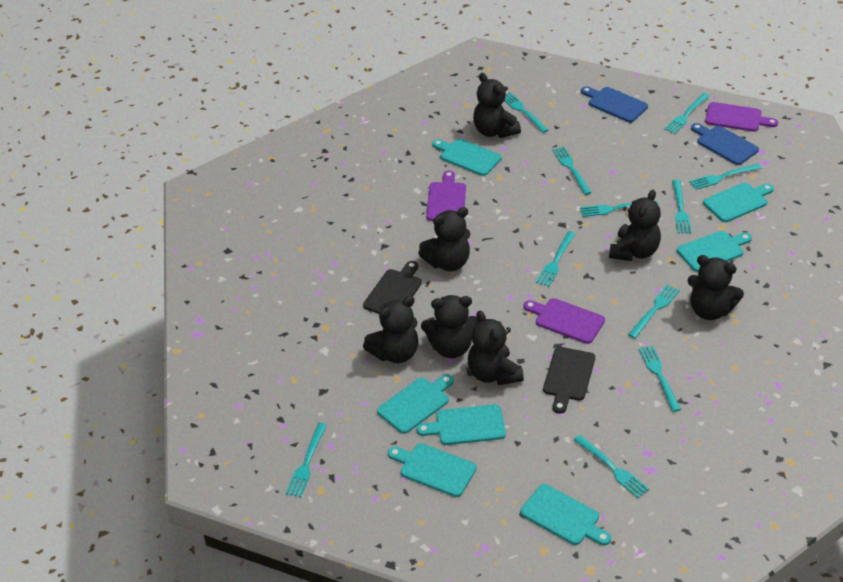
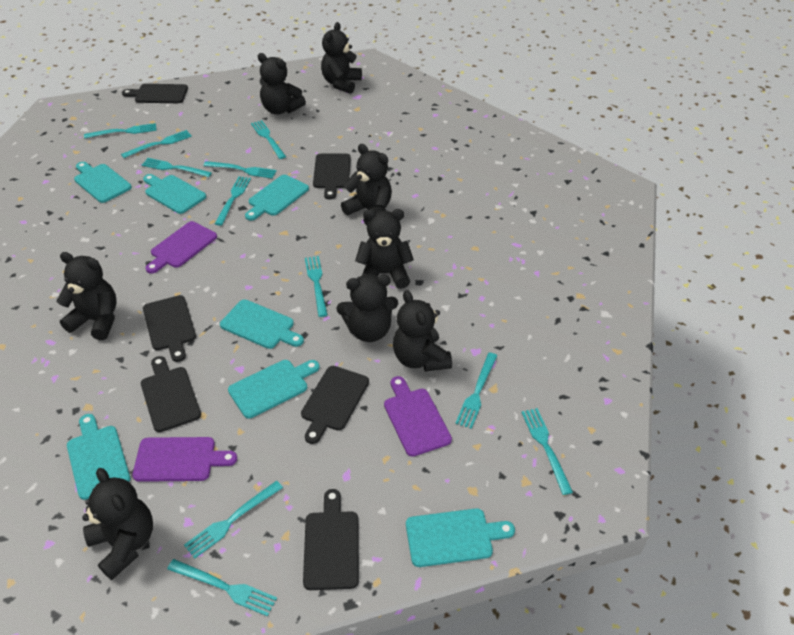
black cutting board: [363,261,422,314] [543,347,595,414] = 2 -> [122,84,188,103] [141,356,201,432] [143,295,196,362] [301,366,369,444] [303,489,359,590] [313,154,351,200] = 6
black teddy bear: [363,296,419,363] [418,207,470,271] [421,295,479,358] [468,311,524,385] [473,73,521,138] [609,190,661,261] [687,255,744,320] = 7 -> [56,252,117,340] [82,468,153,580] [258,53,306,114] [321,22,362,94] [336,275,398,342] [341,144,392,225] [355,209,414,289] [393,290,452,372] = 8
blue cutting board: [581,86,648,122] [691,123,759,165] = 2 -> none = 0

